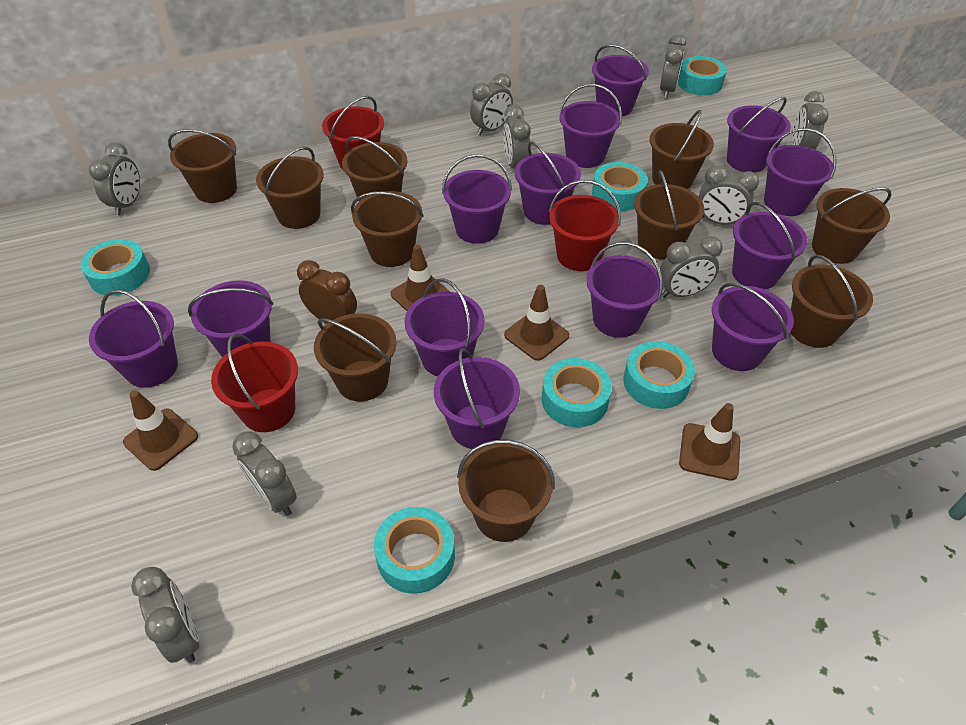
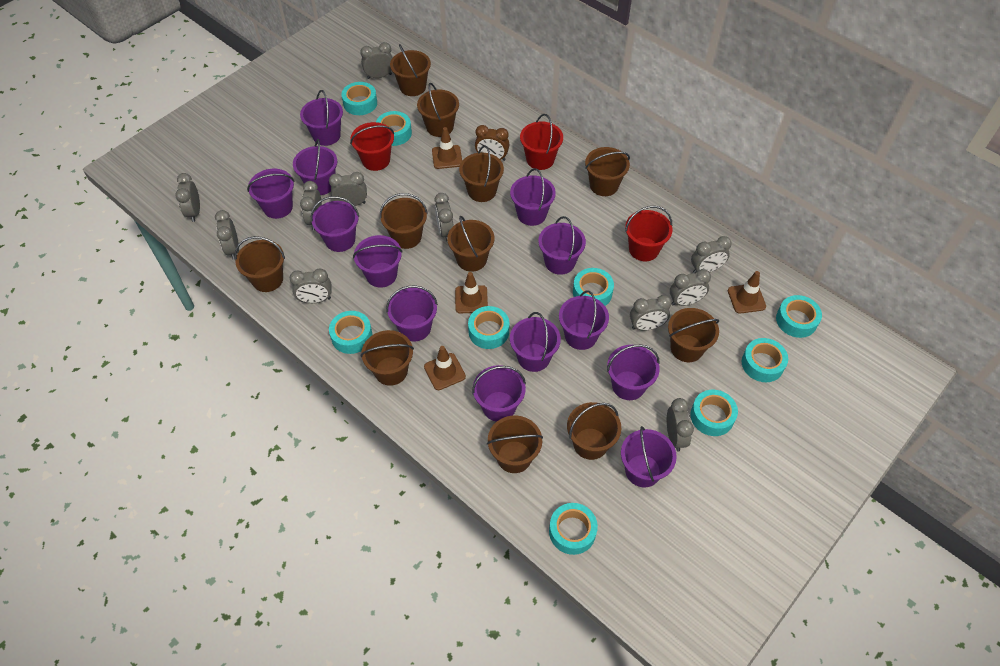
brown bucket: [168,129,237,203] [256,146,324,229] [314,313,396,401] [342,136,408,201] [351,191,424,267] [457,440,555,542] [634,170,704,259] [649,110,714,189] [790,255,873,348] [812,187,891,264] = 10 -> [234,236,285,292] [361,330,414,386] [380,193,428,249] [390,44,431,96] [417,83,459,137] [447,216,494,272] [459,145,504,202] [487,416,543,473] [567,402,621,460] [585,147,630,196] [668,308,719,362] = 11
grey clock: [89,142,140,215] [131,567,199,663] [232,431,297,516] [470,73,513,136] [503,105,531,168] [660,34,686,99] [660,236,723,298] [699,165,759,225] [792,91,829,149] = 9 -> [175,173,200,222] [215,210,239,260] [290,269,332,303] [300,181,322,230] [329,172,367,206] [360,42,393,79] [434,193,454,242] [630,295,672,331] [667,398,694,452] [670,269,711,306] [691,236,732,273] = 11
turquoise tape: [80,239,150,296] [374,507,455,594] [542,358,612,427] [592,162,648,211] [623,341,695,409] [678,56,727,95] = 6 -> [329,311,372,354] [341,82,377,115] [376,111,412,146] [468,306,509,349] [549,503,598,555] [573,268,614,306] [690,390,738,436] [742,338,788,382] [776,295,822,338] = 9

